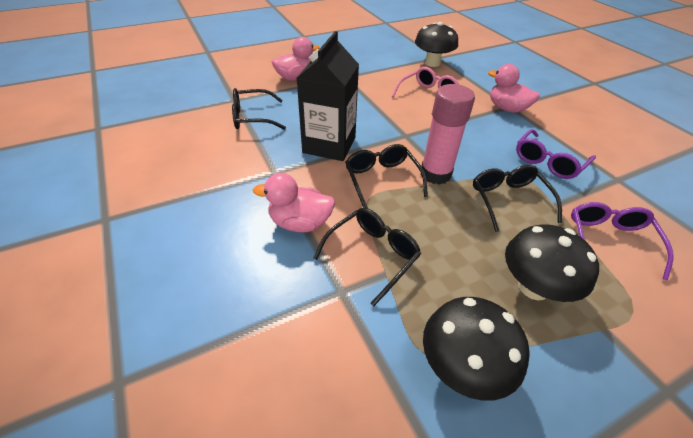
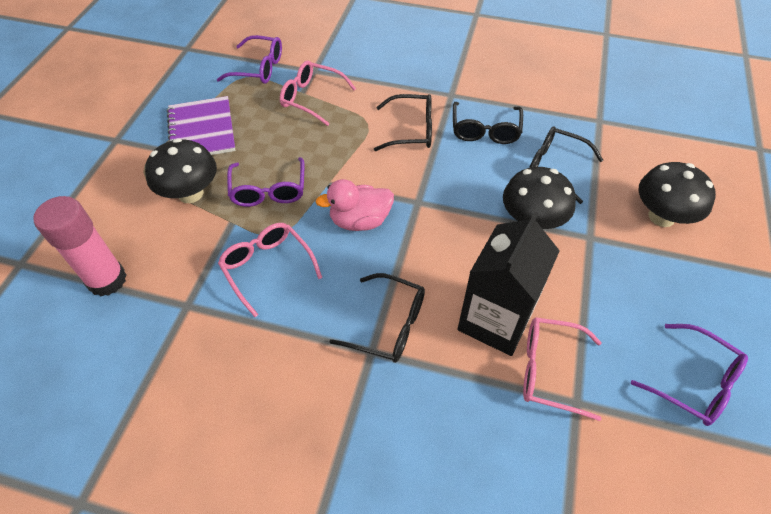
pink duck: [253,173,335,232] [272,37,319,81] [488,64,540,113] = 3 -> [315,179,394,231] = 1
pink glasses: [392,67,459,114] = 1 -> [218,223,322,317] [280,61,356,126] [523,317,602,421] = 3
purple glasses: [516,129,596,179] [571,202,674,280] = 2 -> [217,35,282,84] [227,157,304,207] [631,324,748,426] = 3
purple notebook: none = 0 -> [167,96,236,155] = 1

